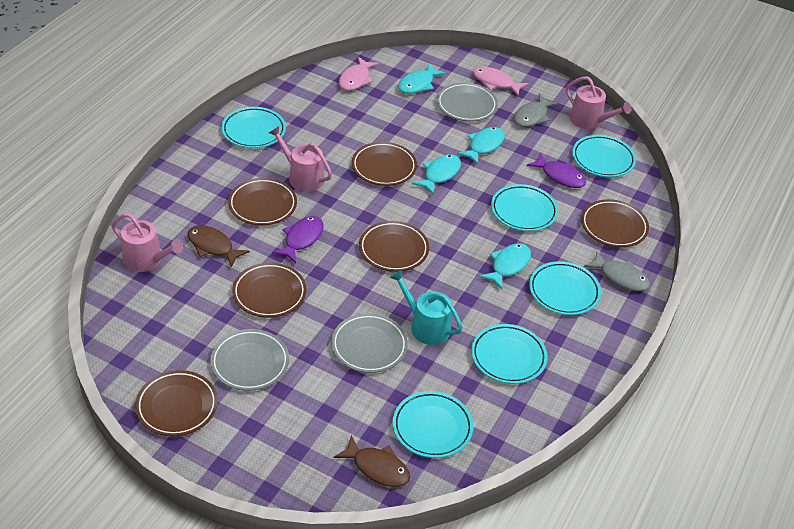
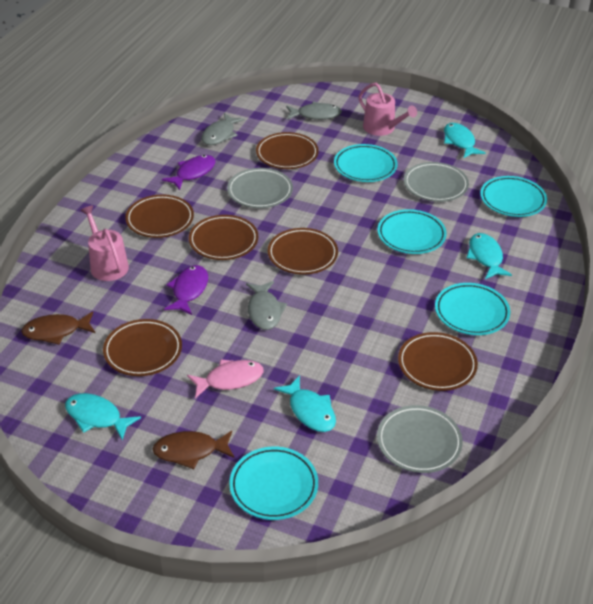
grey fish: [514,94,559,127] [584,251,650,291] = 2 -> [201,113,244,145] [246,281,287,330] [286,102,342,120] = 3
pink fish: [339,57,379,91] [473,67,528,96] = 2 -> [187,359,264,398] = 1
pink watering can: [112,213,183,272] [269,126,332,192] [566,76,631,129] = 3 -> [80,206,129,281] [358,83,417,136] = 2
turquoise plate: [221,107,286,148] [393,391,473,458] [471,324,547,384] [491,184,558,231] [529,261,601,315] [572,135,636,177] = 6 -> [229,446,318,520] [334,144,397,182] [377,209,447,254] [435,283,510,335] [480,176,547,217] = 5
turquoise watering can: [390,270,463,345] = 1 -> none = 0

